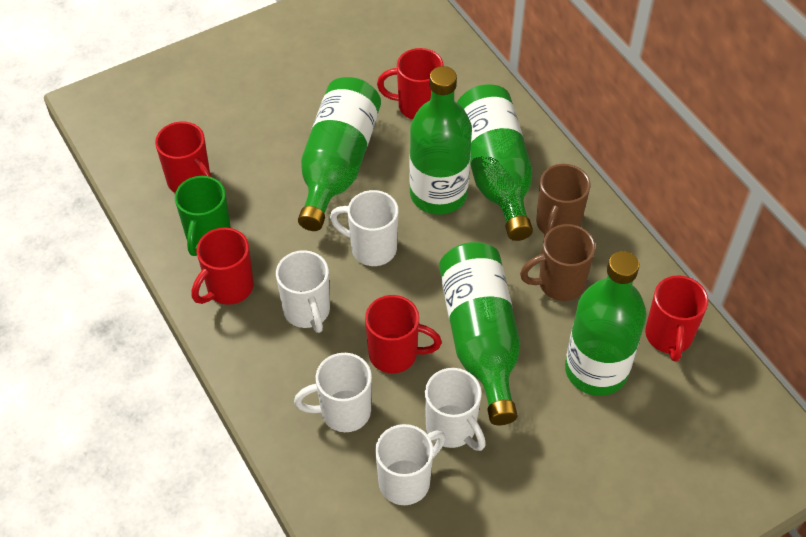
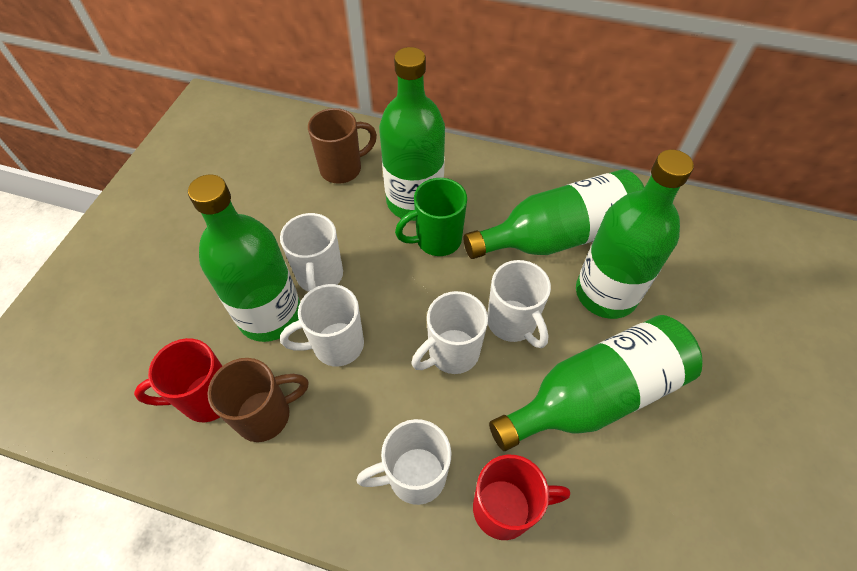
red mug: [155,122,212,193] [192,227,254,305] [365,295,442,373] [377,48,444,120] [645,276,708,362] = 5 -> [134,338,222,422] [473,455,570,540] = 2

